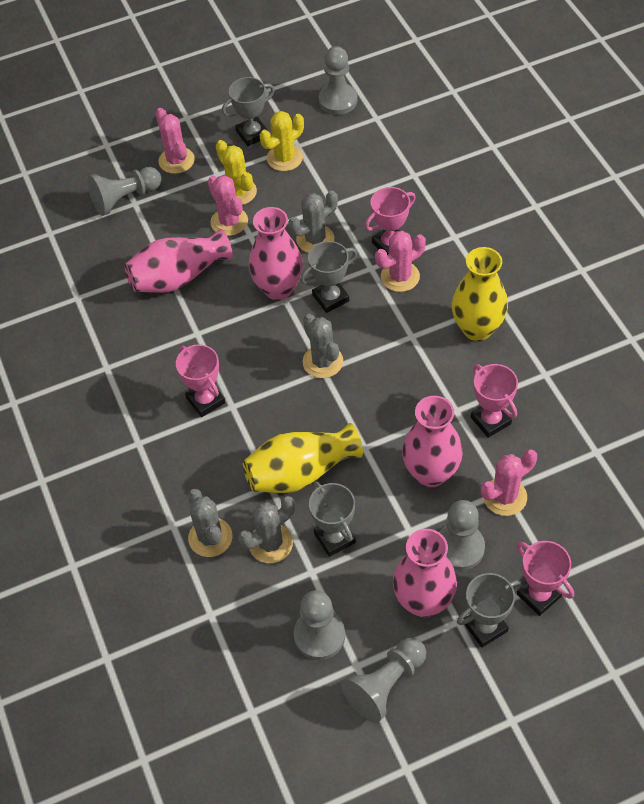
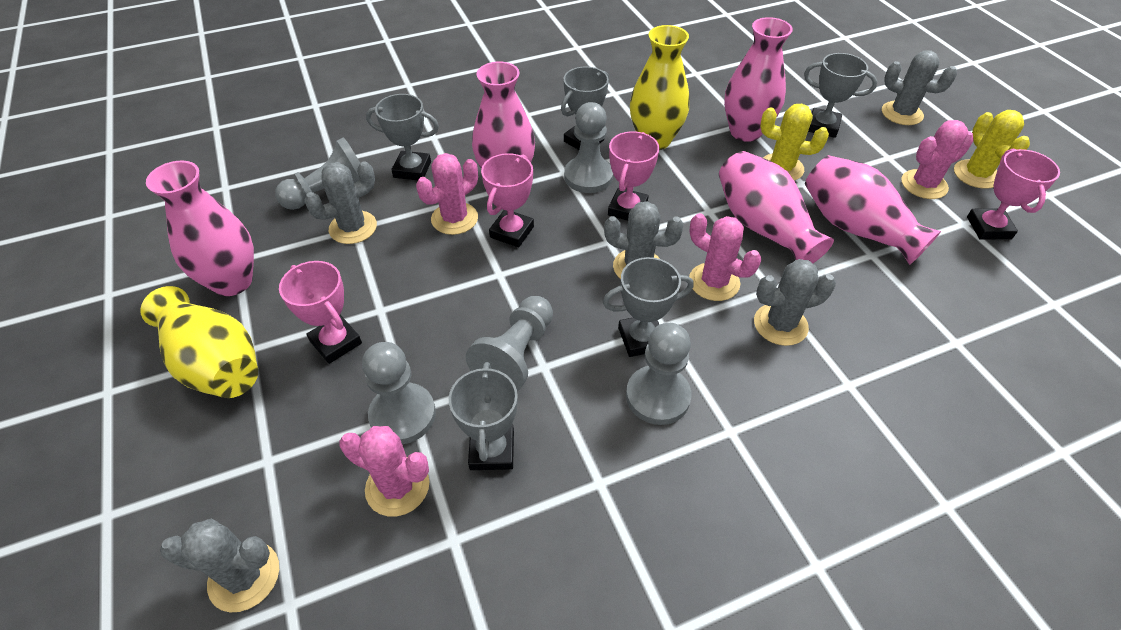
grey cactus: [188,489,232,557] [238,496,295,563] [288,191,338,253] [303,314,343,378] = 4 -> [160,519,279,612] [304,161,377,244] [604,201,684,279] [754,259,836,346] [882,50,957,125] = 5
grey trophy: [222,77,275,146] [300,241,357,313] [309,481,356,557] [457,573,522,648] = 4 -> [366,94,439,180] [449,362,518,470] [561,67,609,150] [603,257,694,357] [804,53,877,138] = 5
pink vase: [124,229,233,293] [249,207,303,300] [393,529,457,617] [402,396,463,487] = 4 -> [146,161,254,296] [472,62,535,169] [719,151,834,264] [724,17,793,142] [805,155,941,265] = 5

